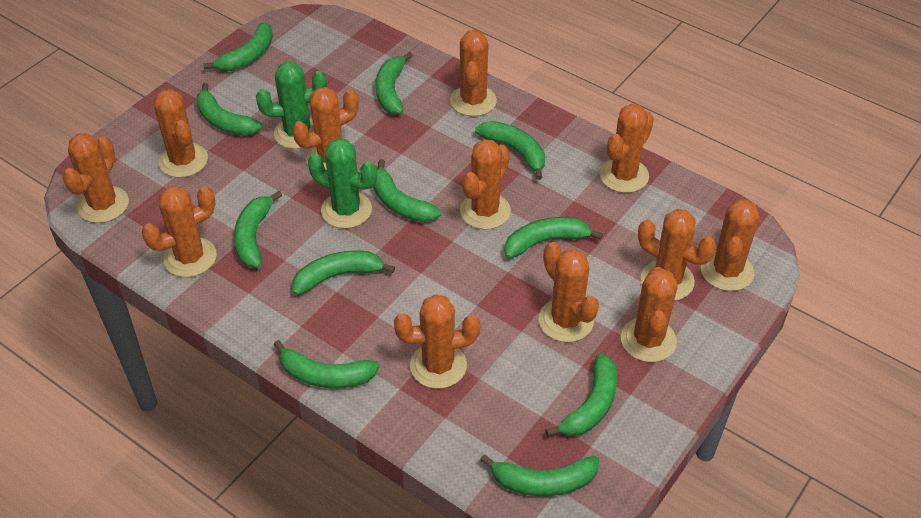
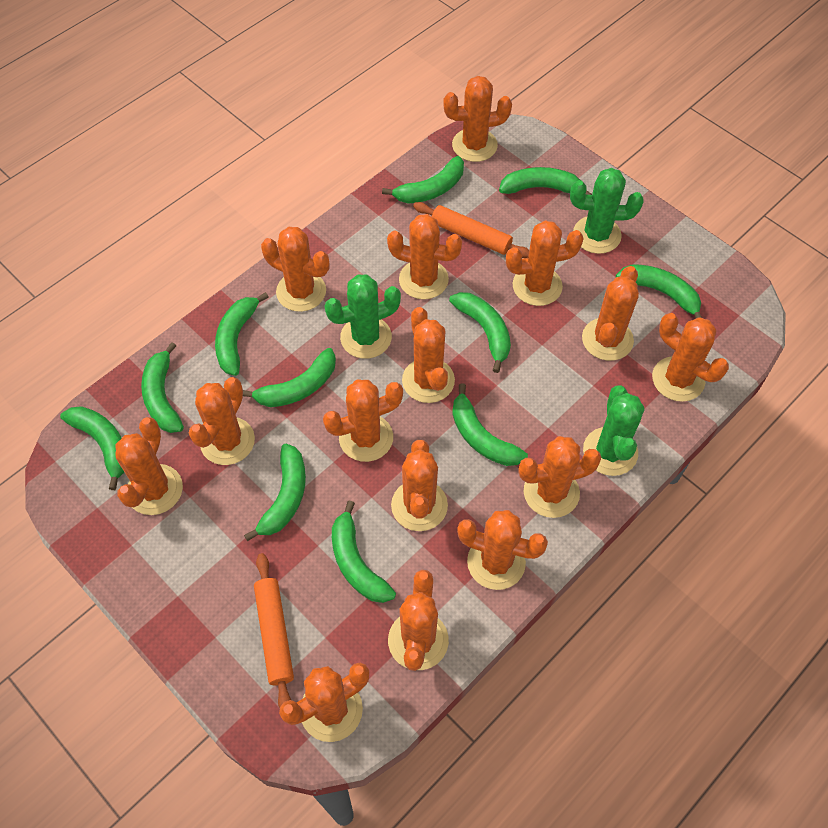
green cactus: [256,61,327,149] [308,139,377,228] = 2 -> [325,274,401,359] [570,168,644,254] [583,386,644,476] = 3
orange cactus: [62,133,129,223] [142,186,217,277] [154,89,208,178] [292,87,359,170] [394,294,480,389] [450,30,497,116] [460,139,511,230] [539,242,599,342] [599,104,654,193] [621,267,678,362] [638,209,717,301] [701,199,759,291] = 12 -> [115,417,183,515] [189,377,255,465] [261,227,329,312] [279,663,369,742] [323,380,403,462] [387,214,462,299] [388,570,449,671] [391,440,448,531] [402,307,455,403] [443,76,512,162] [457,510,548,590] [506,221,584,306] [519,436,601,518] [582,266,639,361] [652,313,729,402] = 15
orange rolling pin: none = 0 -> [254,553,294,708] [413,202,529,258] = 2

